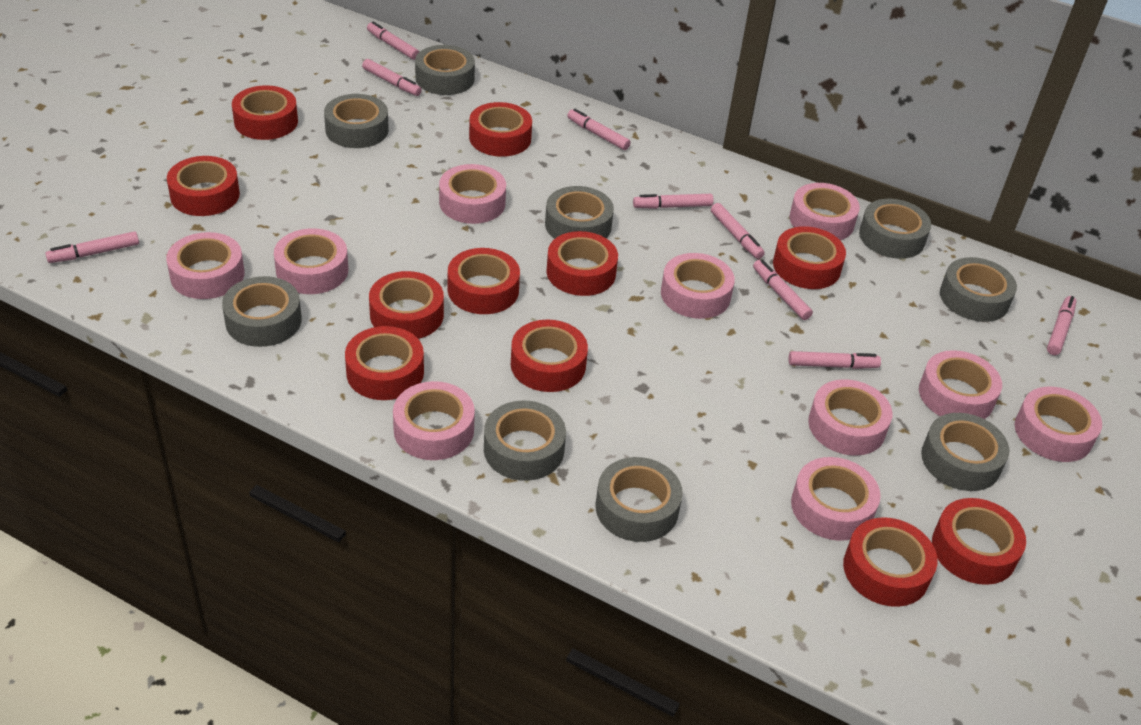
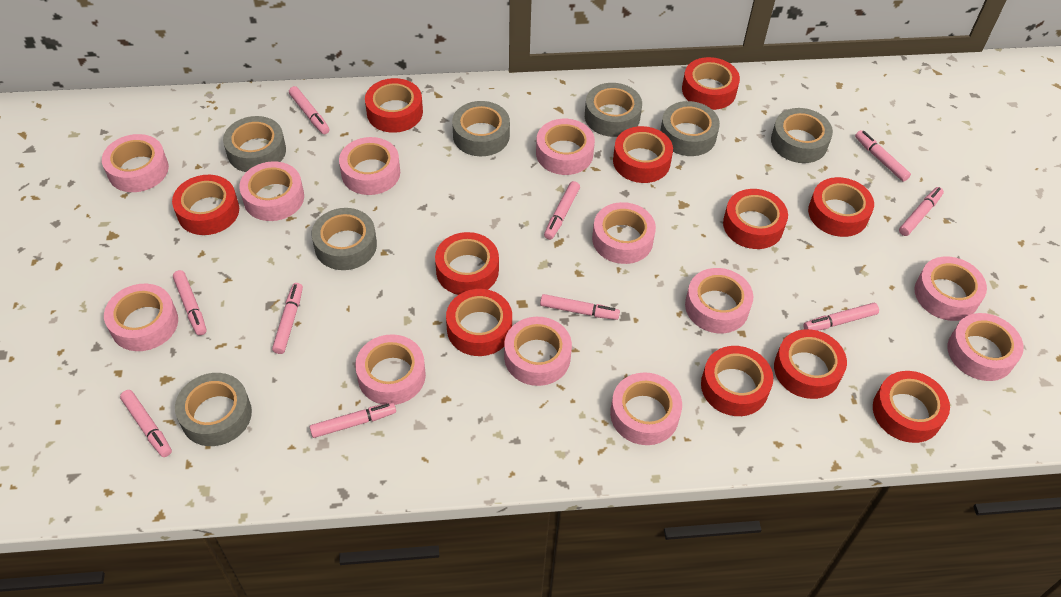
grey tape: [222,276,302,347] [324,94,389,148] [415,45,475,95] [484,400,566,481] [545,186,614,239] [596,457,683,542] [859,199,931,259] [921,413,1009,491] [940,257,1017,322] = 9 -> [175,373,252,446] [223,116,286,172] [312,208,377,270] [452,101,510,156] [585,83,642,137] [660,101,720,156] [771,108,833,163] = 7
pink marker: [45,231,139,263] [362,59,422,96] [367,21,419,60] [567,109,631,150] [633,194,714,209] [711,203,765,259] [753,260,813,320] [788,351,881,369] [1047,296,1077,355] = 9 -> [120,390,172,457] [173,270,207,335] [272,283,303,354] [289,86,330,134] [310,402,396,438] [540,294,620,320] [544,181,580,240] [803,303,879,331] [855,130,911,182] [899,187,944,236] = 10
pink tape: [166,232,244,299] [274,228,348,294] [393,381,475,460] [439,164,506,224] [661,253,735,319] [790,183,860,240] [791,457,881,541] [808,379,892,456] [919,350,1002,419] [1015,387,1102,462] = 10 -> [102,134,169,192] [104,284,178,351] [239,161,304,221] [339,137,400,195] [355,334,426,405] [504,317,572,386] [536,119,595,175] [592,202,656,264] [610,372,682,445] [685,268,753,333] [915,257,987,321] [948,313,1024,381] = 12

